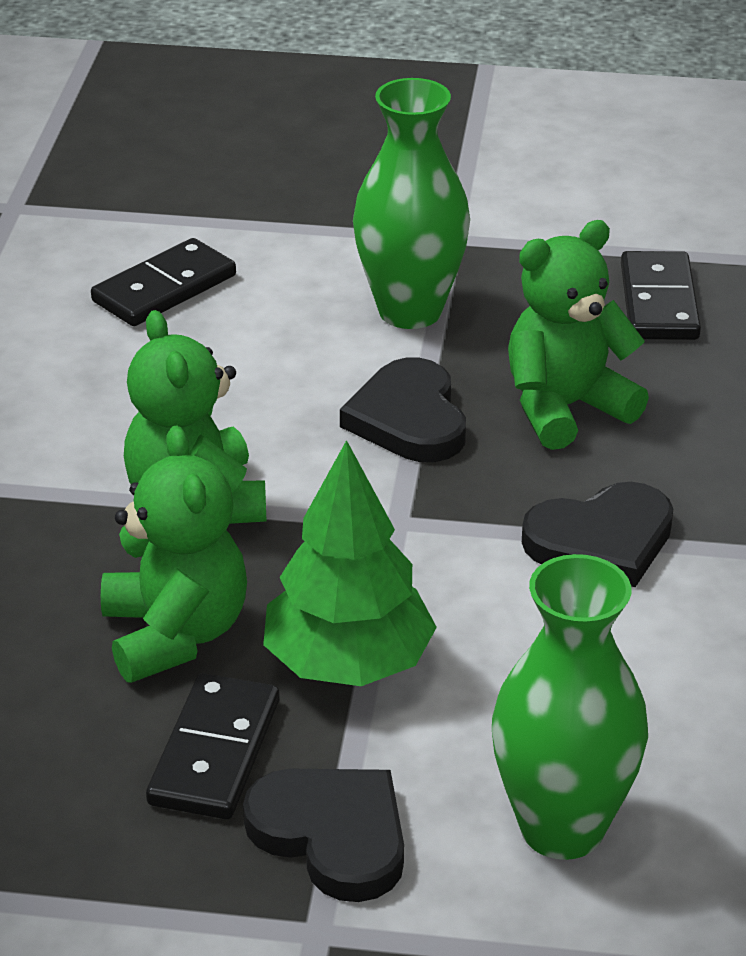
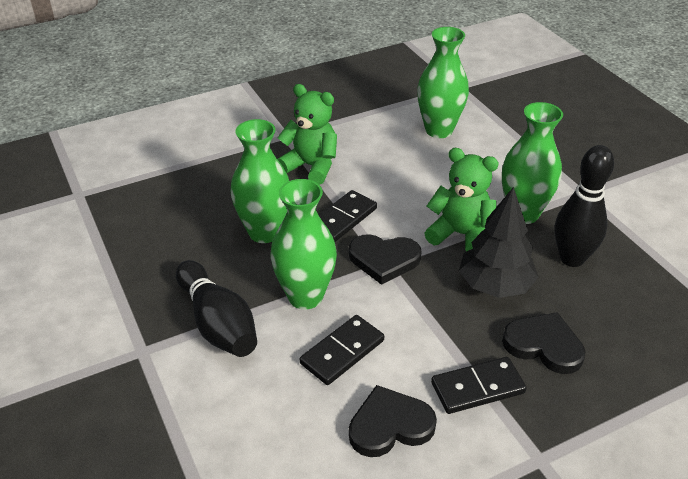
black bowling pin: none = 0 -> [176,260,257,357] [555,145,614,267] = 2
black tree: none = 0 -> [459,187,538,298] = 1
green teddy bear: [101,426,247,683] [124,310,267,524] [508,220,649,450] = 3 -> [277,84,337,185] [424,148,499,252] = 2
green tree: [263,440,437,686] = 1 -> none = 0
green vase: [353,78,470,329] [492,554,648,860] = 2 -> [230,119,289,243] [270,179,337,310] [417,27,469,138] [502,102,563,224] = 4

